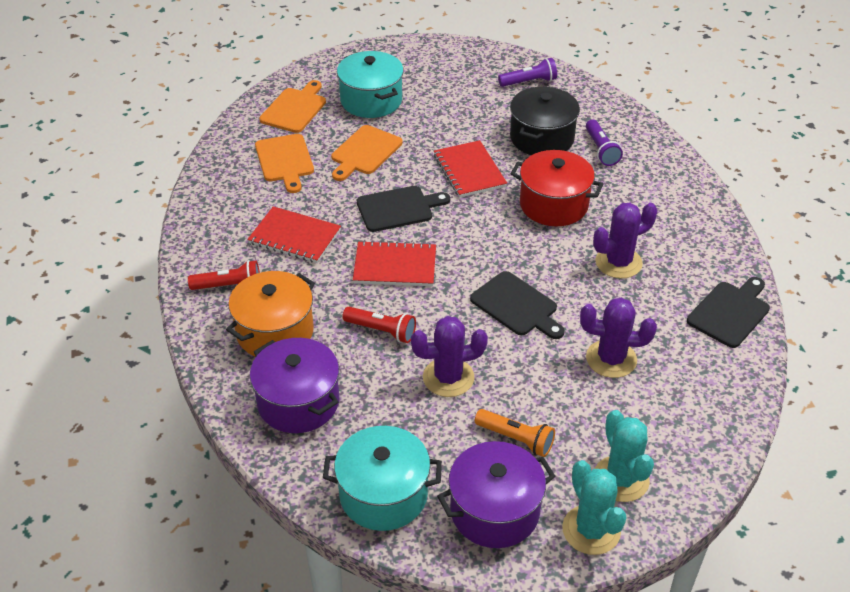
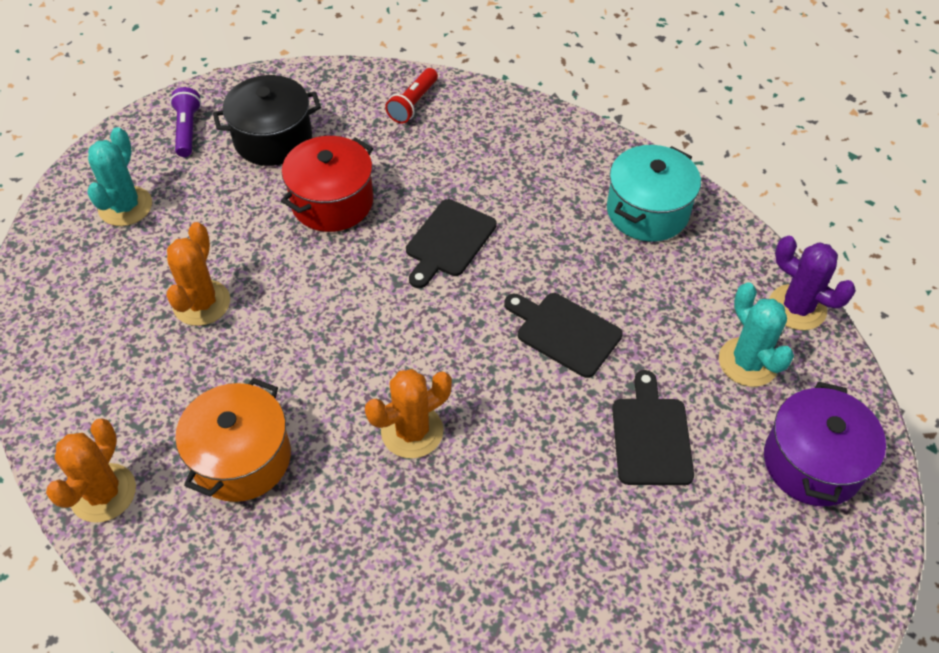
orange cactus: none = 0 -> [46,419,136,523] [167,222,230,326] [365,369,452,459] = 3
orange cutting board: [255,134,314,193] [259,80,326,133] [331,125,403,181] = 3 -> none = 0
orange flashlight: [475,409,555,457] = 1 -> none = 0
purple cactus: [411,316,488,397] [580,298,657,378] [593,203,657,278] = 3 -> [770,236,856,330] = 1
purple flashlight: [498,58,557,87] [586,119,623,166] = 2 -> [170,87,201,157] = 1
purple pot: [250,338,339,433] [437,441,556,548] = 2 -> [764,382,886,506] = 1
red flashlight: [188,260,260,290] [343,307,416,343] = 2 -> [385,68,438,123] = 1
red notebook: [247,206,341,263] [353,240,436,286] [434,140,507,198] = 3 -> none = 0
turquoise pot: [323,426,442,531] [337,51,404,118] = 2 -> [607,145,701,242] = 1

